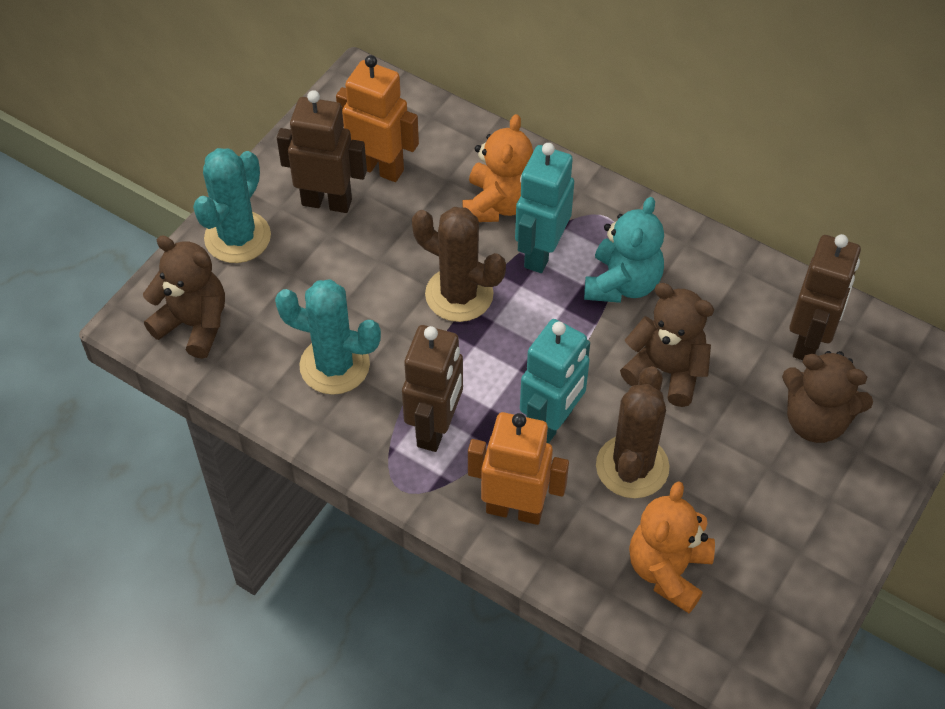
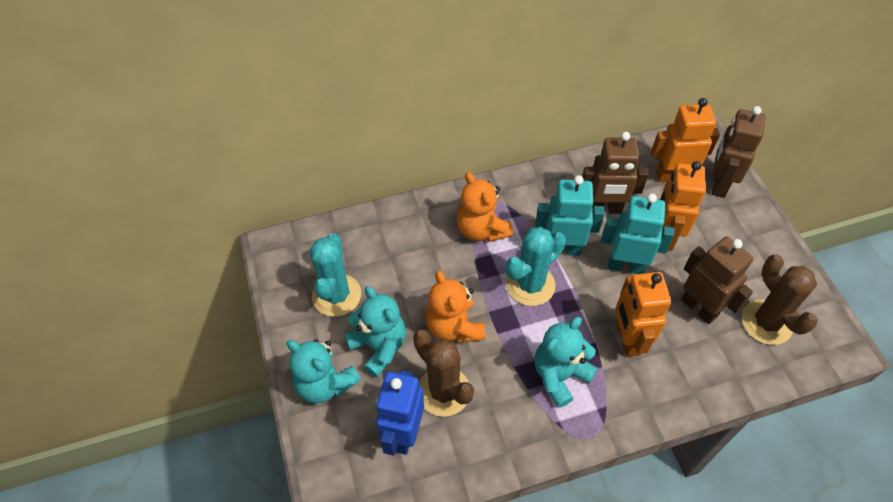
blue robot: none = 0 -> [376,370,424,455] = 1
brown teddy bear: [143,236,225,359] [620,283,714,407] [782,351,873,443] = 3 -> none = 0
orange robot: [336,55,419,182] [468,412,569,525] = 2 -> [615,272,671,357] [651,98,720,182] [660,161,706,251] = 3
turquoise teddy bear: [584,197,664,303] = 1 -> [287,339,361,403] [345,286,406,378] [535,317,598,408] = 3

